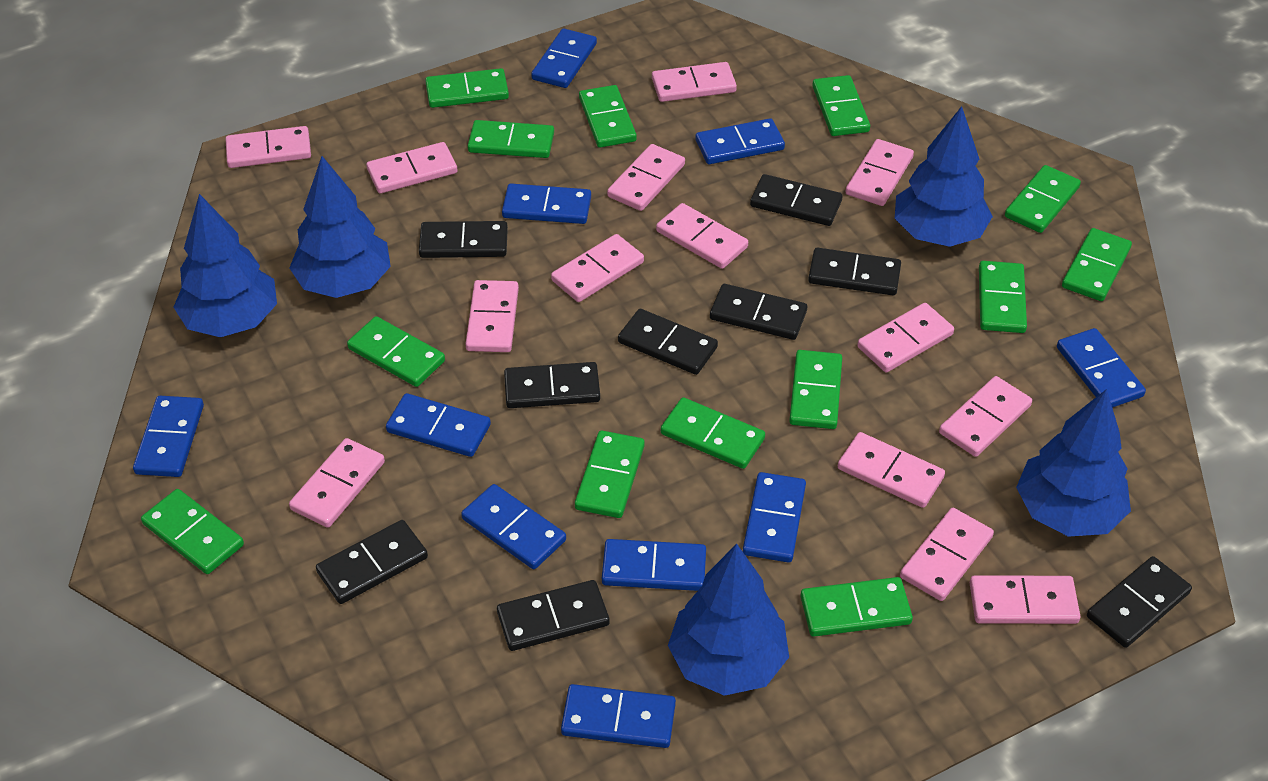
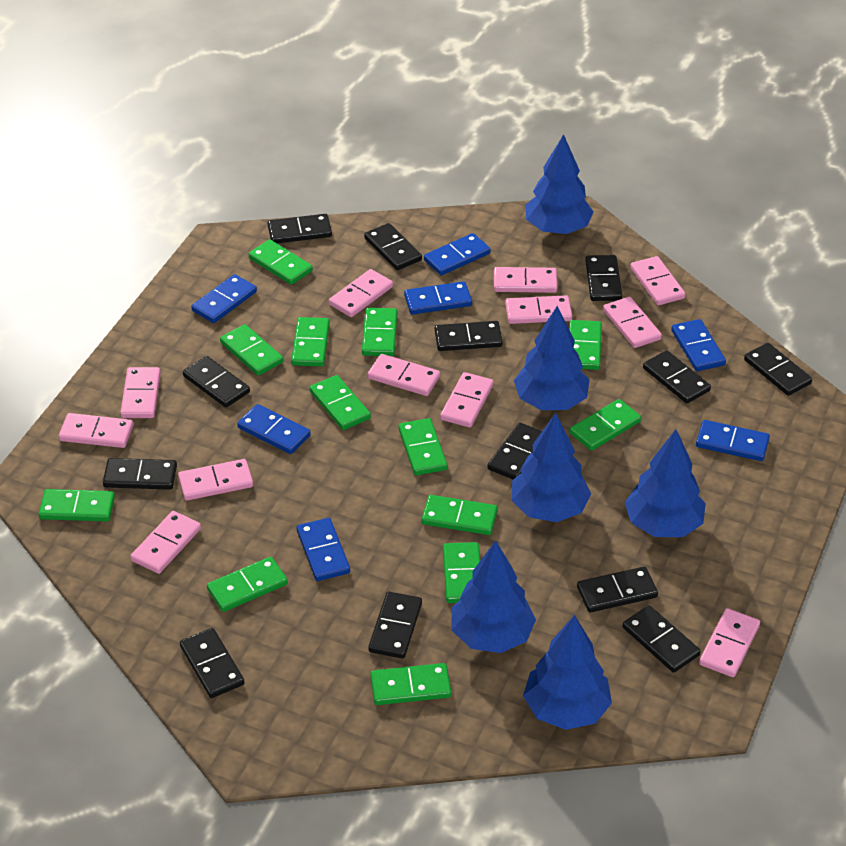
black domino: [316,520,428,604] [419,221,508,258] [497,580,609,651] [504,362,600,408] [618,309,718,375] [710,284,807,340] [750,174,843,226] [808,248,901,295] [1087,556,1192,648] = 9 -> [103,458,177,490] [180,628,245,698] [183,356,250,407] [268,214,332,243] [364,223,422,270] [368,592,422,659] [435,321,503,351] [488,423,542,479] [577,567,658,613] [585,255,622,301] [623,605,700,673] [643,350,711,403] [744,343,812,396] = 13
blue domino: [133,396,204,477] [386,393,491,457] [461,484,566,569] [502,184,591,224] [531,29,597,88] [561,684,676,748] [602,539,706,591] [695,118,785,164] [743,472,806,562] [1057,328,1146,408] = 10 -> [191,274,257,323] [237,404,311,454] [297,518,350,581] [404,281,472,315] [424,233,490,275] [671,319,726,371] [696,420,770,461] = 7
blue tree: [173,194,277,337] [289,156,391,298] [668,544,789,696] [895,106,993,247] [1016,389,1131,537] = 5 -> [452,541,536,653] [511,413,591,522] [514,306,590,410] [523,615,612,730] [525,134,594,234] [625,429,706,537] = 6
pink domino: [226,126,311,168] [289,438,385,528] [366,142,457,193] [465,280,519,352] [551,234,644,302] [607,144,685,211] [652,62,737,102] [656,203,748,269] [838,432,945,508] [846,139,914,206] [857,303,954,372] [900,508,994,601] [939,376,1032,457] [970,575,1081,624] = 14 -> [59,413,133,448] [120,367,161,418] [131,511,201,574] [178,459,253,501] [329,269,393,317] [368,354,440,396] [440,372,494,428] [494,267,557,293] [505,295,572,324] [603,297,662,348] [630,256,685,305] [699,608,760,677] = 12

